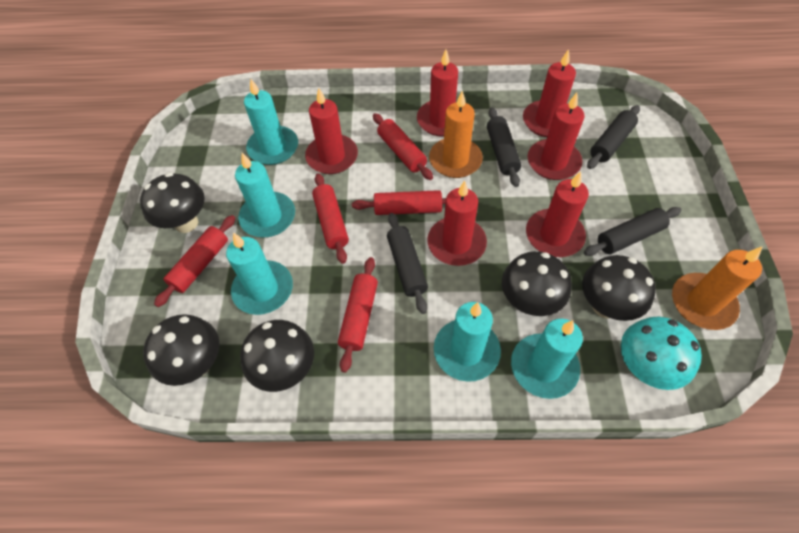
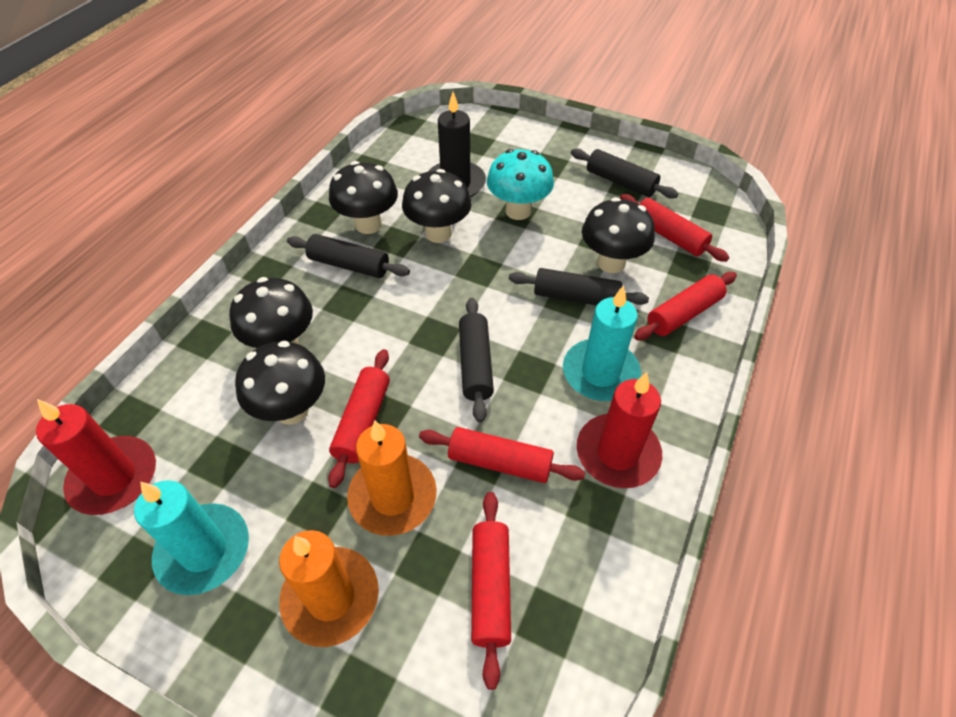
black candle: none = 0 -> [428,92,486,198] = 1
red candle: [305,88,358,174] [417,50,458,137] [427,181,487,266] [523,49,576,137] [526,171,589,257] [528,93,585,180] = 6 -> [36,399,156,515] [577,372,662,488] = 2
turquoise candle: [226,232,293,315] [235,153,295,237] [244,79,298,165] [434,302,501,382] [511,319,583,399] = 5 -> [134,480,249,595] [563,285,641,401] = 2

